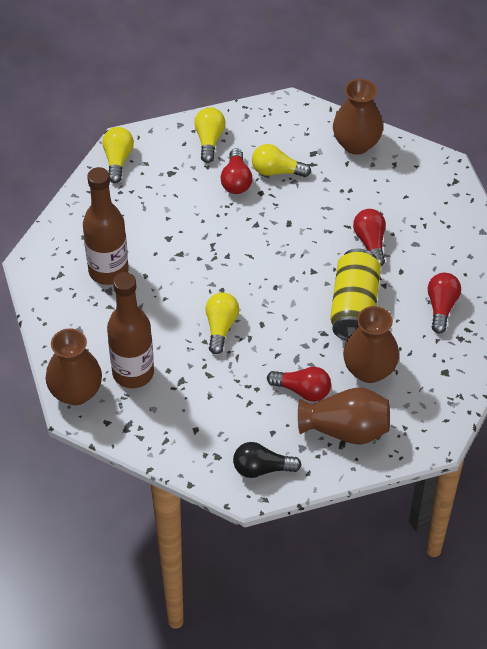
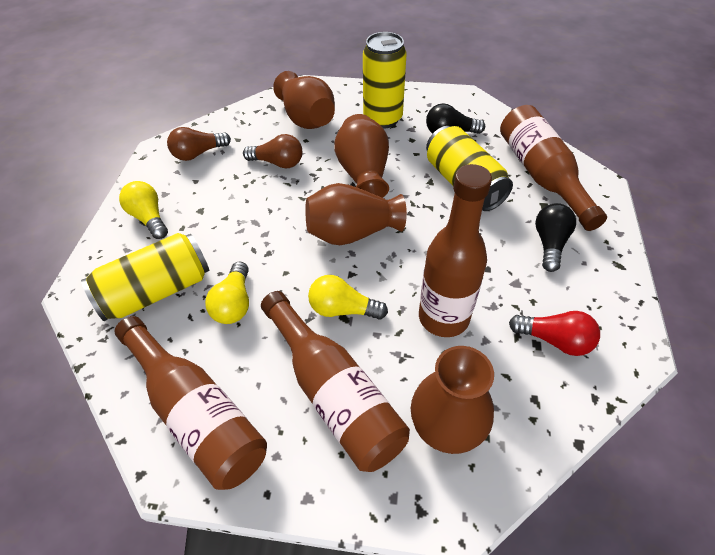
black light bulb: [233,442,302,478] = 1 -> [426,103,485,134] [535,203,576,272] = 2
brown bottle: [83,167,129,285] [107,272,154,388] = 2 -> [115,316,267,490] [261,291,410,472] [419,164,492,337] [500,105,607,231] = 4
brown light bulb: none = 0 -> [167,127,231,161] [243,134,302,168] = 2
red light bulb: [221,148,252,194] [267,367,331,402] [353,209,386,266] [428,273,461,334] = 4 -> [509,311,600,356] = 1
yellow can: [330,249,381,341] = 1 -> [81,233,209,321] [363,32,407,129] [426,126,513,211] = 3
yellow light bulb: [102,127,134,183] [194,107,225,163] [205,293,239,354] [252,144,311,177] = 4 -> [119,181,168,239] [205,261,249,324] [308,275,388,320] = 3

